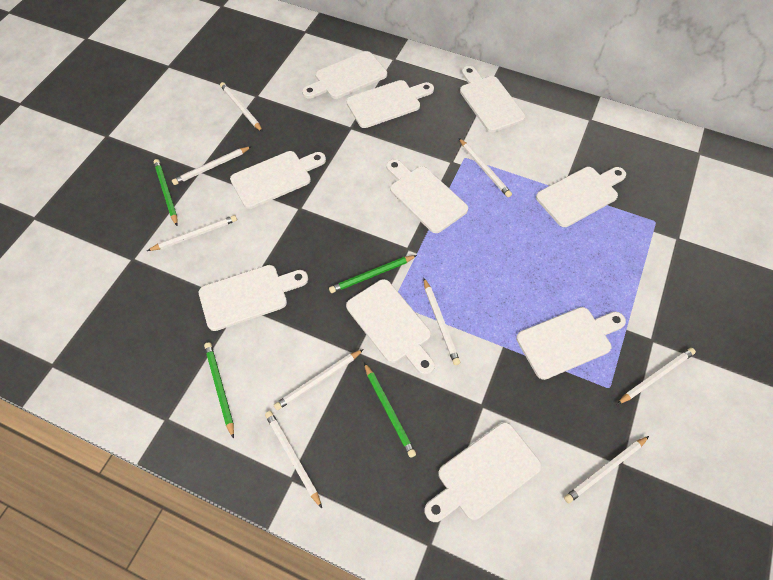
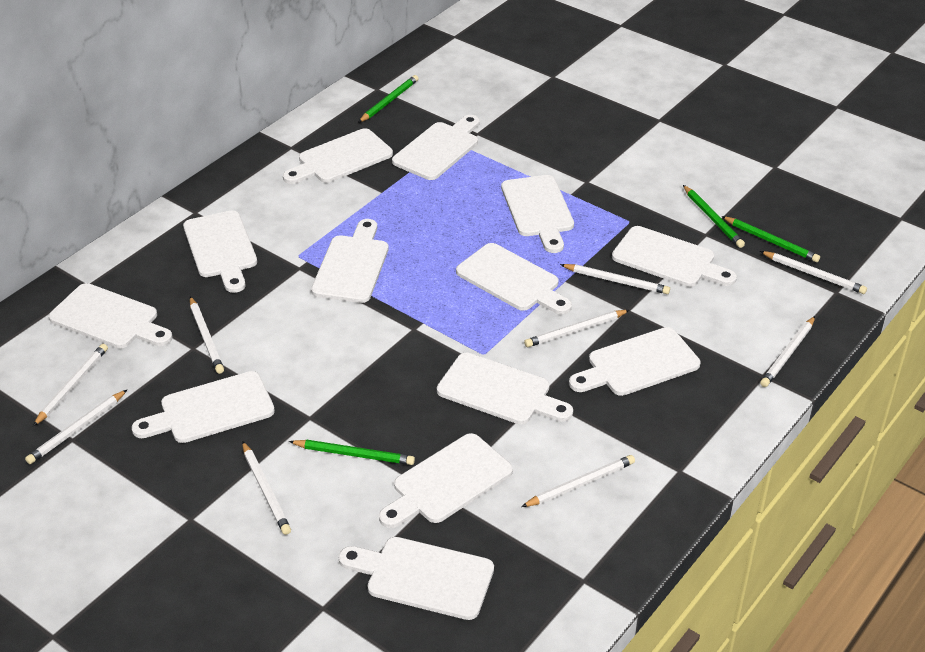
white cutting board: [199,265,308,331] [230,151,326,209] [302,51,387,99] [346,80,434,128] [346,279,435,375] [386,159,468,233] [424,422,542,522] [460,66,525,132] [516,307,626,380] [536,167,626,227] = 10 -> [49,283,172,348] [132,371,275,443] [183,210,257,293] [283,128,393,184] [311,219,389,303] [339,537,494,620] [379,433,513,528] [392,115,480,180] [437,353,573,425] [456,243,572,315] [501,175,574,253] [569,327,700,396] [612,226,737,287] = 13

